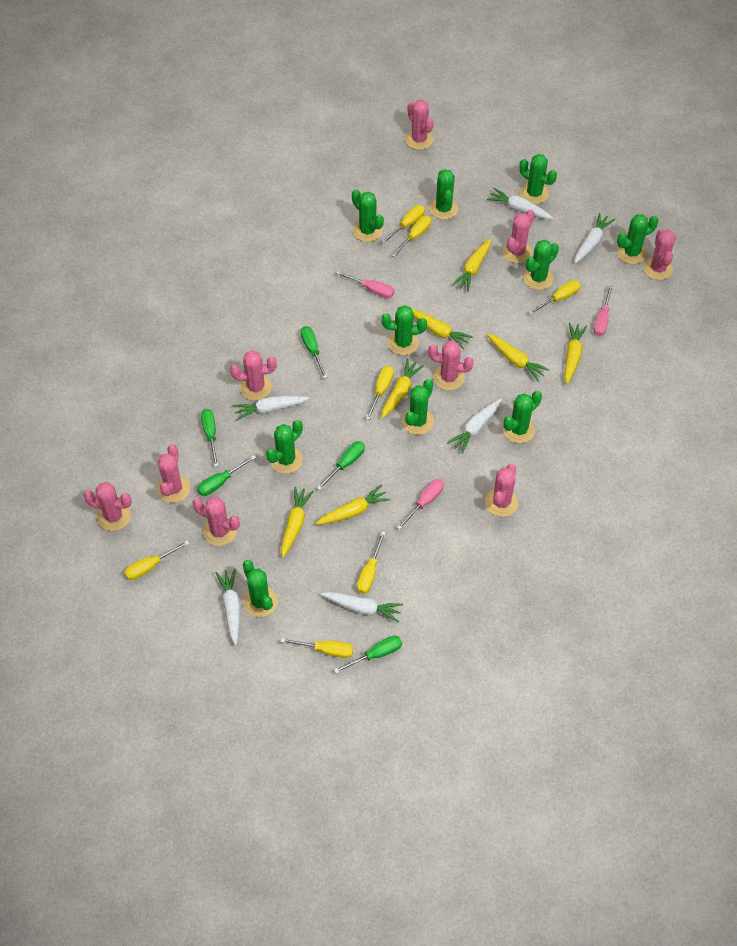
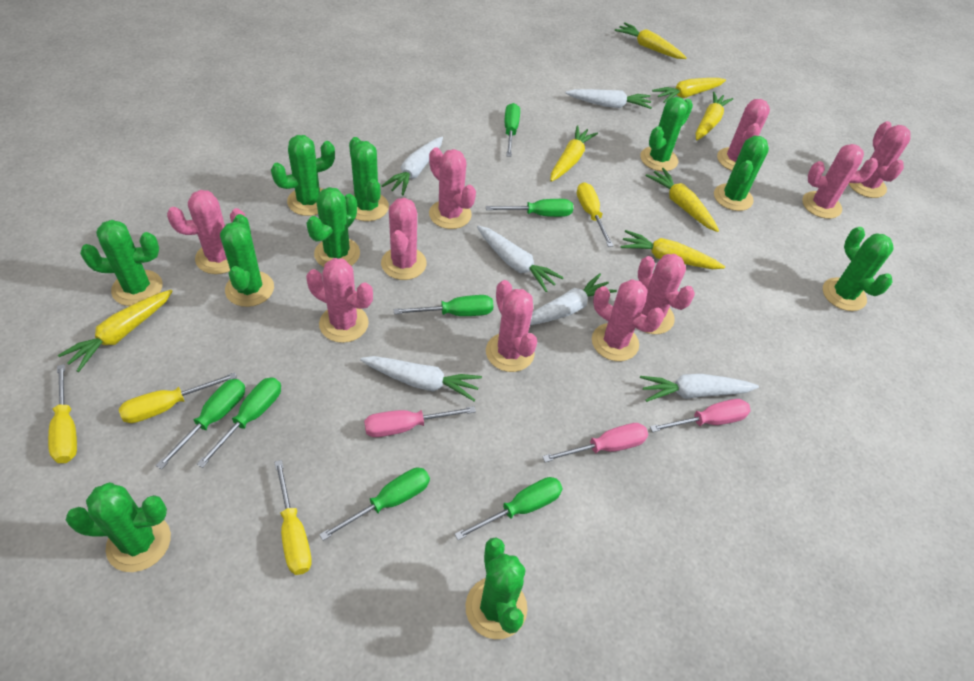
green screwdriver: [197,455,256,496] [201,409,218,467] [300,326,328,379] [317,441,365,490] [334,636,402,673] = 5 -> [156,379,245,470] [197,377,281,468] [319,468,430,541] [394,295,494,316] [455,477,563,540] [486,199,573,217] [505,103,520,157] = 7
pink cactus: [84,482,132,531] [157,445,190,503] [192,497,240,546] [230,351,277,400] [405,100,434,150] [428,341,474,390] [485,464,518,517] [503,209,535,263] [643,229,676,280] = 9 -> [167,190,245,274] [306,258,373,343] [381,198,427,280] [429,148,476,229] [486,280,537,372] [592,279,664,361] [638,254,695,334] [717,99,770,171] [802,144,878,219] [849,121,910,198] = 10
yellow screwdriver: [124,540,190,580] [281,638,353,658] [357,531,386,594] [366,366,394,420] [381,205,425,244] [391,216,431,257] [529,280,581,315] = 7 -> [48,364,77,463] [119,372,237,423] [274,460,312,575] [577,182,613,247] = 4

